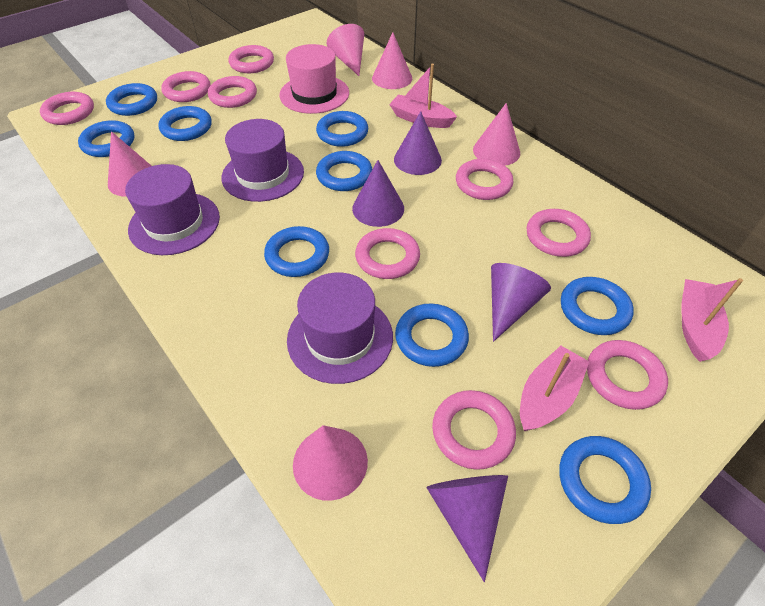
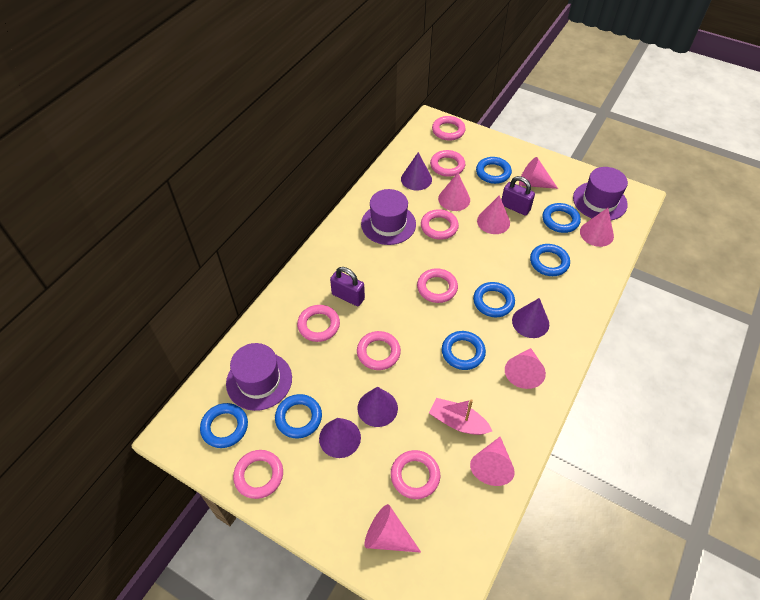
blue ring: [78,120,135,157] [106,83,157,116] [159,106,212,141] [264,226,329,277] [316,111,368,147] [316,151,372,191] [395,303,469,367] [559,436,651,524] [561,277,634,335] = 9 -> [200,403,248,448] [275,394,322,439] [442,331,486,370] [473,282,515,317] [476,157,512,184] [530,244,570,276] [542,203,581,233] = 7
pink boat: [389,64,457,128] [520,346,589,431] [681,278,743,362] = 3 -> [429,398,492,435] = 1
pink cone: [108,131,151,197] [293,425,368,501] [327,24,364,76] [372,32,412,89] [473,103,520,166] = 5 -> [364,504,421,553] [438,173,470,211] [470,437,515,486] [477,195,510,234] [505,348,546,389] [519,157,558,189] [580,208,614,247] = 7
pink hat: [279,44,349,114] = 1 -> none = 0
pink ring: [40,92,94,125] [161,71,211,102] [208,76,257,108] [228,45,274,73] [355,228,420,279] [432,390,516,470] [456,159,513,200] [527,209,591,257] [587,340,668,410] = 9 -> [233,450,283,499] [297,305,340,342] [357,331,401,370] [391,450,440,499] [417,268,458,303] [421,209,459,240] [430,150,465,177] [432,116,466,141] = 8
purple padlock: none = 0 -> [330,267,365,306] [501,176,535,216] = 2

